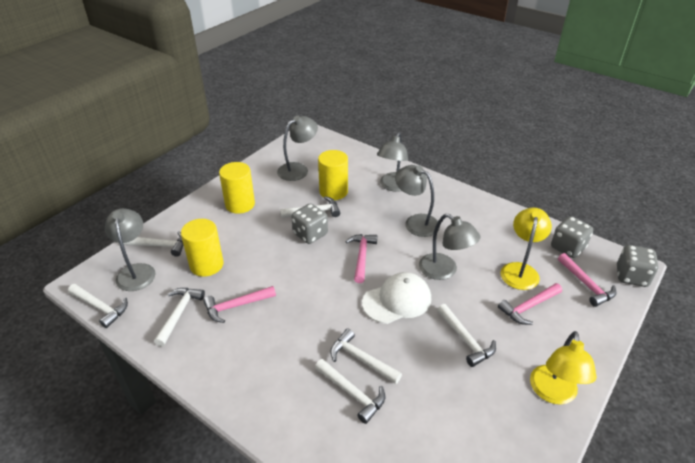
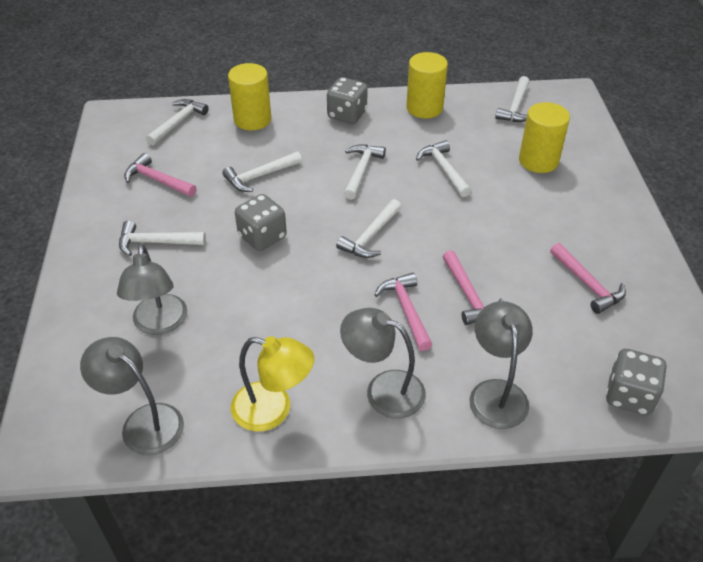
grey lamp: [105,208,155,291] [277,116,318,181] [377,132,408,192] [395,165,440,237] [419,214,480,280] = 5 -> [80,337,184,455] [117,244,187,335] [340,308,426,419] [469,301,533,429] = 4
white cap: [362,272,431,324] = 1 -> none = 0
yellow lamp: [501,208,552,290] [530,331,597,405] = 2 -> [231,336,314,432] = 1

